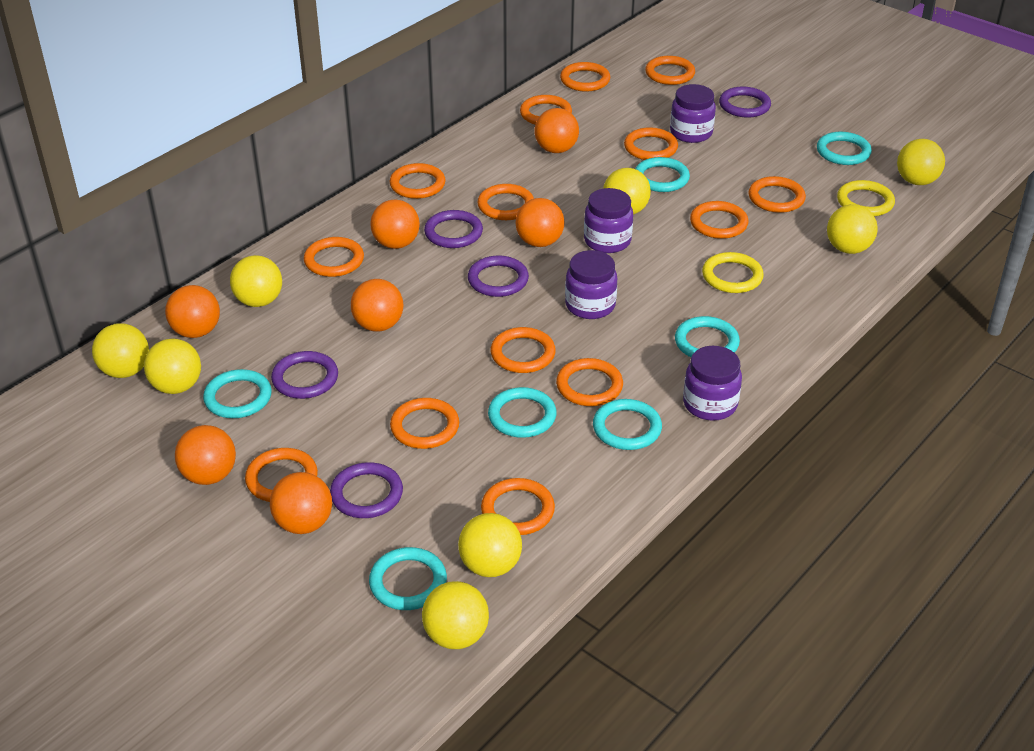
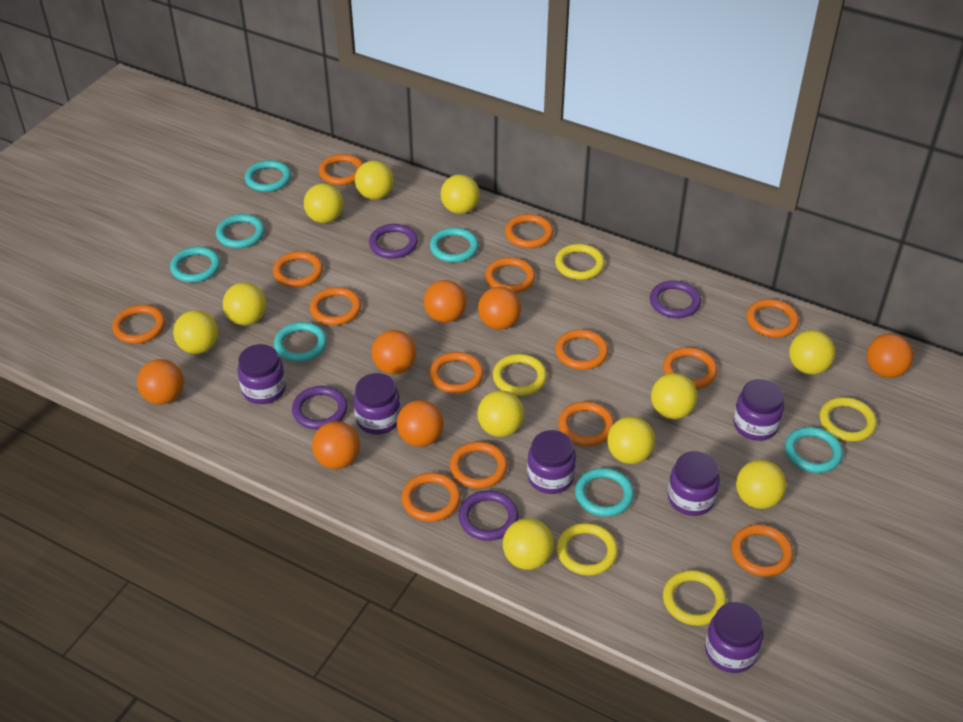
purple jar: [565,250,617,319] [584,188,633,253] [670,84,716,143] [683,346,742,421] = 4 -> [238,344,286,404] [354,373,401,435] [527,430,576,494] [668,451,720,516] [705,602,763,673] [733,379,784,441] = 6
purple ring: [271,351,338,399] [330,462,403,518] [424,210,483,248] [468,255,529,297] [719,86,771,118] = 5 -> [292,386,348,430] [369,224,418,259] [459,490,519,541] [650,280,701,318] = 4
yellow ball: [92,323,149,378] [144,338,201,394] [230,255,282,307] [422,581,489,649] [458,513,522,577] [603,168,651,214] [827,204,878,254] [897,139,945,185] = 8 -> [173,310,218,354] [223,282,266,325] [304,183,343,223] [355,160,394,200] [441,174,480,214] [477,390,524,437] [503,518,554,570] [607,416,655,464] [651,373,698,419] [736,460,786,509] [789,330,835,375] = 11
yellow ring: [702,252,764,293] [837,180,895,216] = 2 -> [493,354,547,396] [555,244,605,280] [556,523,618,575] [663,570,726,626] [820,397,877,442] = 5

